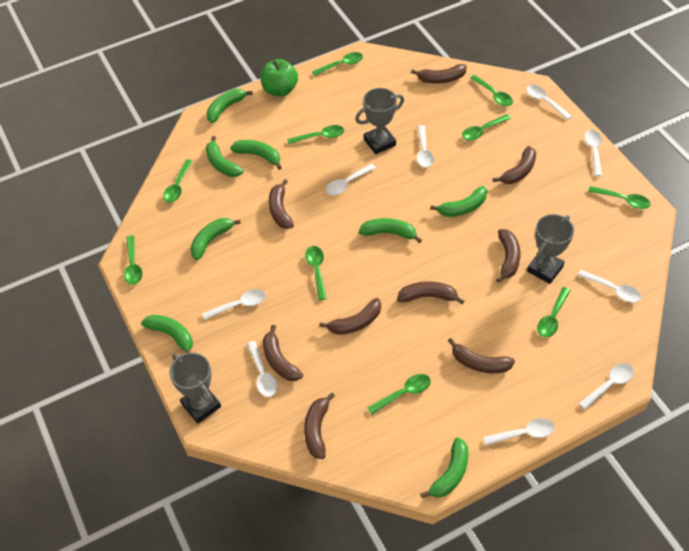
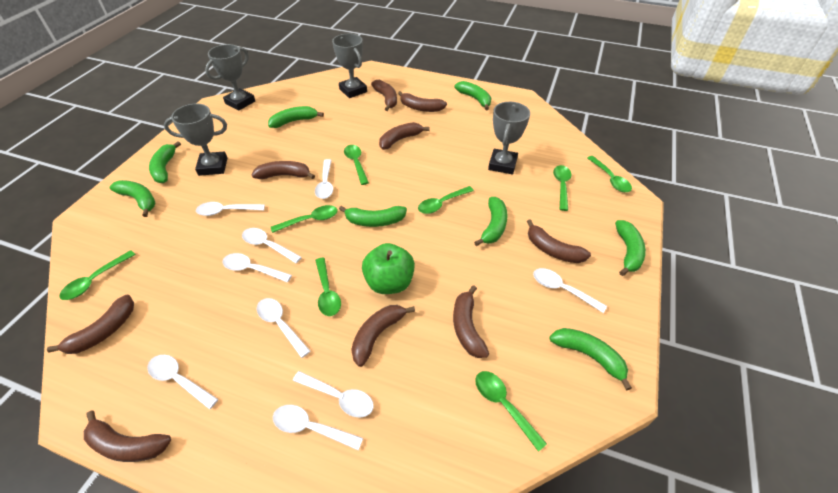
green spoon: [124,235,142,285] [163,159,193,203] [287,125,344,144] [305,246,327,300] [312,52,363,76] [367,374,431,414] [462,114,511,140] [470,75,513,106] [537,287,571,337] [588,186,651,209] = 10 -> [59,250,136,300] [271,205,337,233] [315,258,341,316] [344,145,369,185] [418,186,474,214] [475,371,547,452] [553,165,572,211] [587,156,632,192] = 8
grey trophy: [169,353,221,423] [355,88,404,154] [527,214,574,284] = 3 -> [164,104,227,176] [205,44,255,111] [332,34,367,98] [488,102,530,174] = 4

